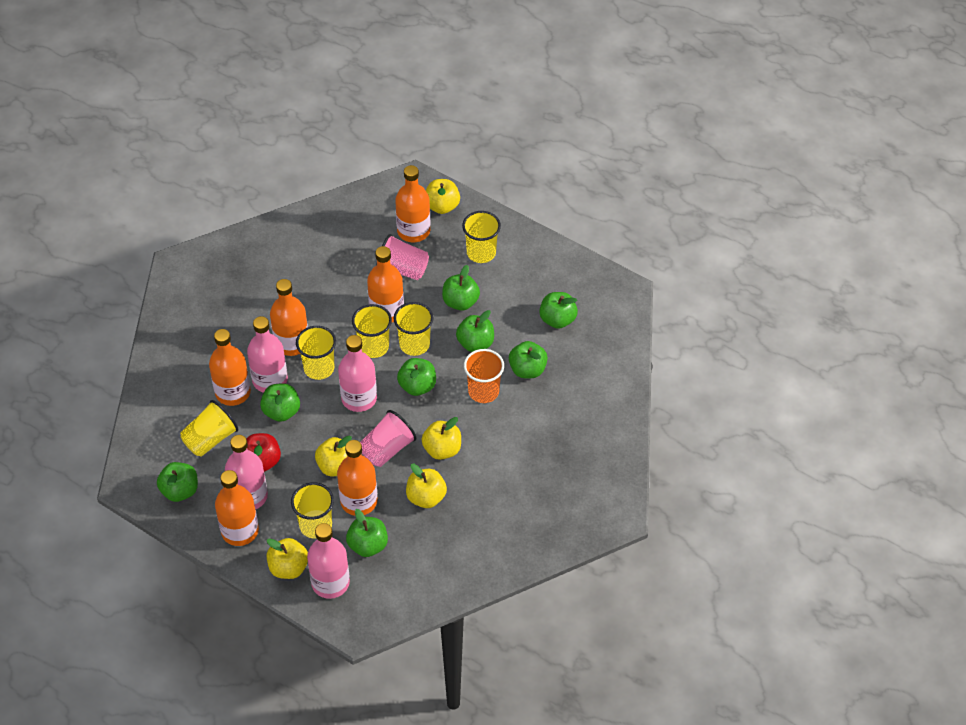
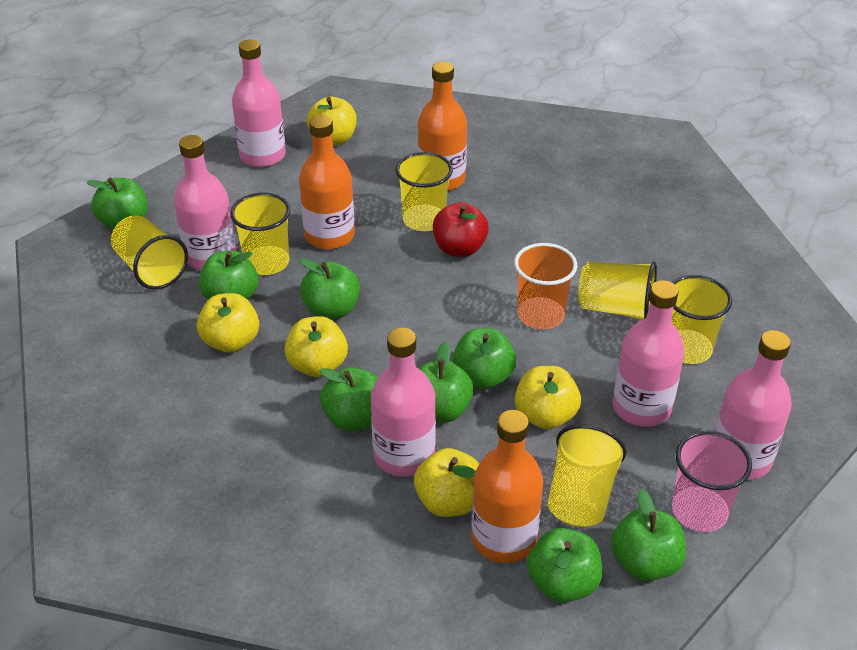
orange bottle: [209,329,251,406] [215,470,259,546] [270,279,308,356] [337,440,378,516] [367,246,404,322] [395,165,430,243] = 6 -> [299,115,355,250] [418,62,467,191] [471,410,543,563] = 3
pink bottle: [225,435,268,509] [247,316,288,393] [307,523,350,599] [338,335,377,412] = 4 -> [174,135,236,270] [232,39,286,168] [371,328,436,477] [613,280,685,427] [715,330,792,480] = 5
pink cup: [360,410,416,467] [376,234,429,280] = 2 -> [672,431,752,532] = 1

